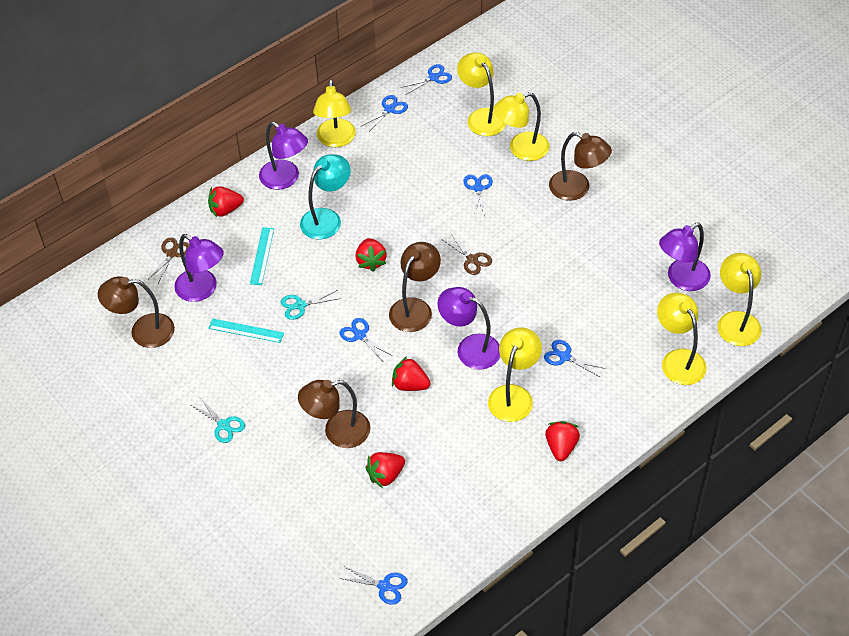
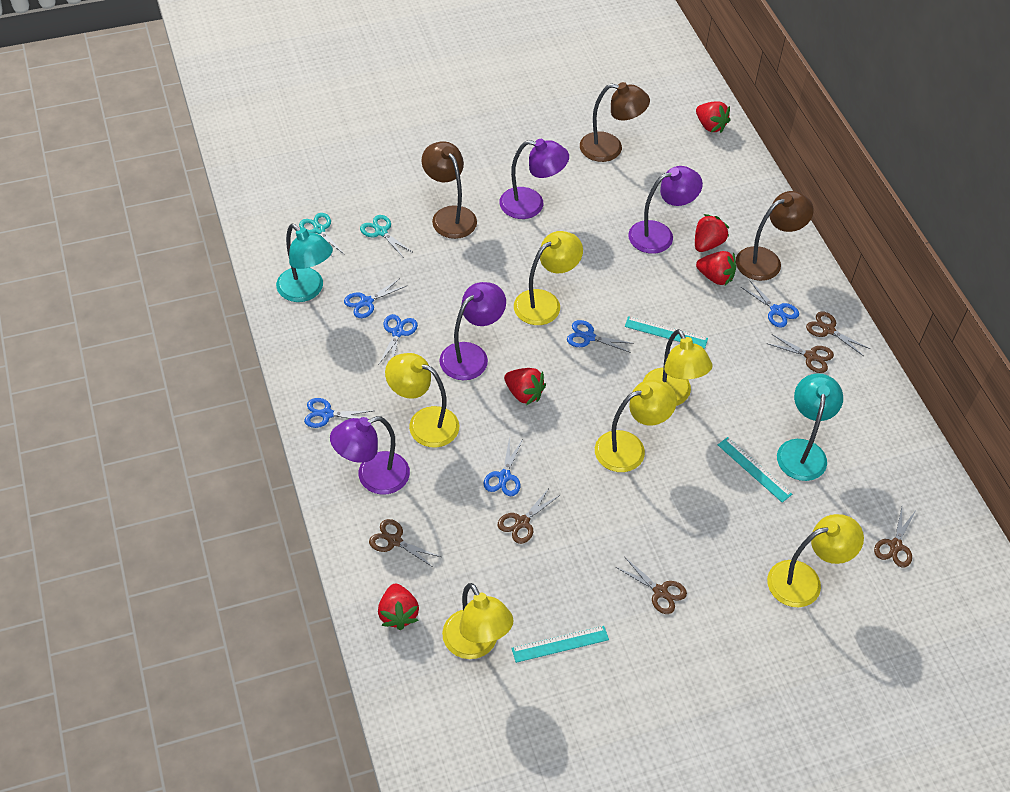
brown lamp: [98,276,175,348] [298,380,371,448] [389,242,441,332] [549,132,612,201] = 4 -> [421,141,477,239] [580,82,650,162] [736,191,814,281] = 3
brown scissors: [149,238,190,283] [443,234,492,275] = 2 -> [369,519,441,568] [498,488,560,544] [616,557,687,614] [768,334,834,373] [806,312,870,356] [874,507,915,567] = 6
turquoise lamp: [300,154,351,240] = 1 -> [276,224,333,302] [777,373,843,481] = 2
turquoise ruler: [208,319,284,343] [250,227,274,285] = 2 -> [511,626,609,663] [625,316,708,349] [718,437,792,503] = 3

